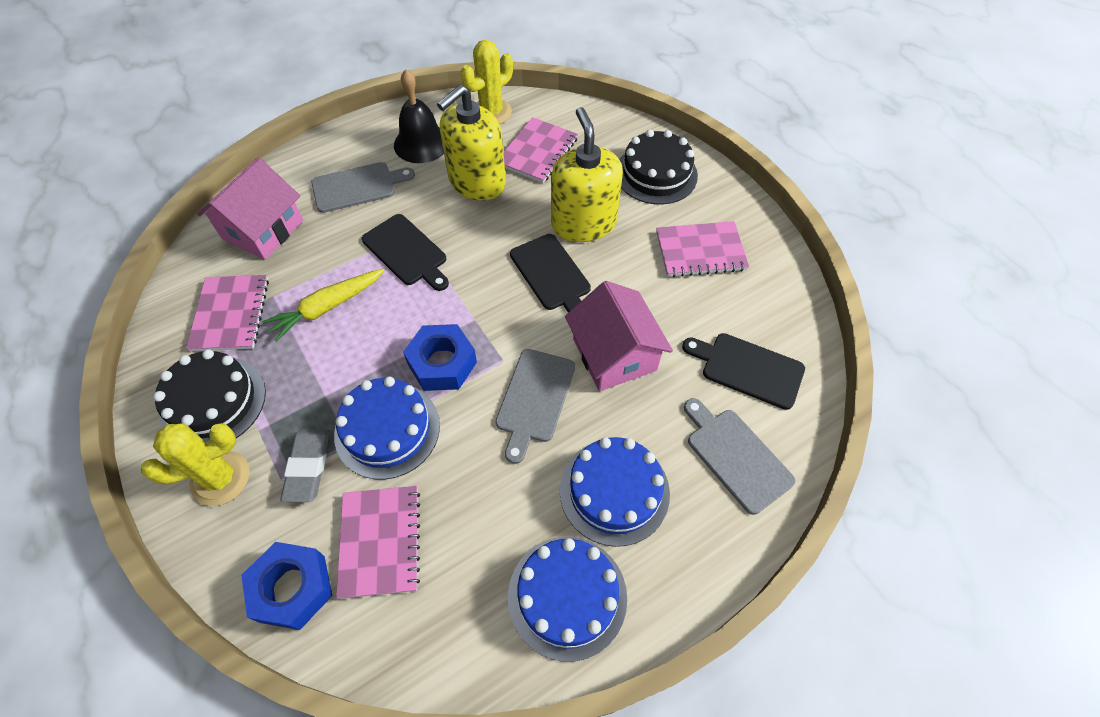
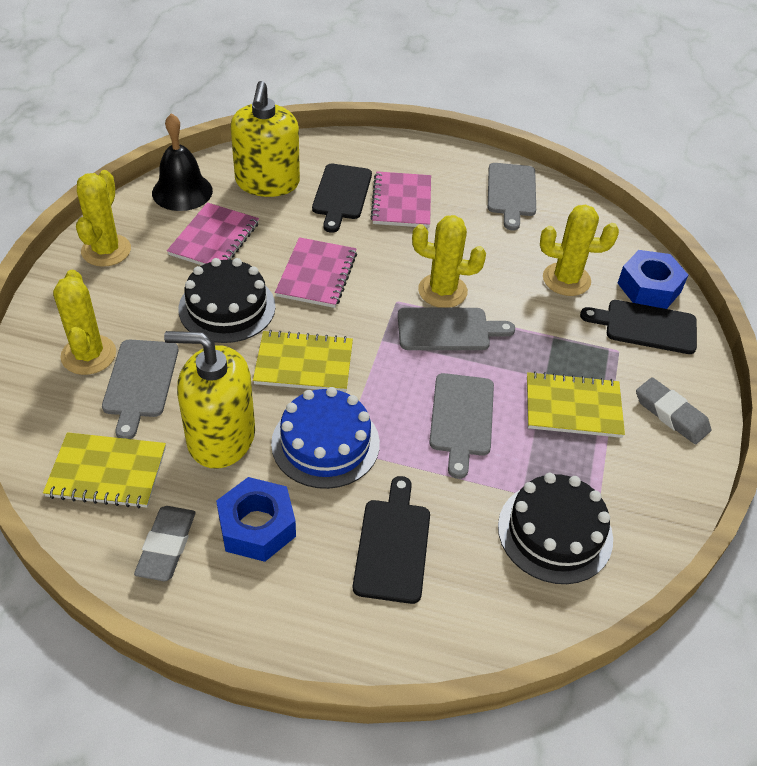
blue cake: [334,377,440,480] [508,537,627,662] [560,437,670,547] = 3 -> [271,387,380,489] = 1
grey cutting board: [311,162,415,213] [496,349,575,464] [684,398,796,515] = 3 -> [102,340,178,439] [398,308,515,350] [429,373,494,479] [488,163,536,230] = 4
grey eraser: [280,429,330,502] = 1 -> [134,506,196,581] [636,377,711,444] = 2
pink house: [197,157,303,260] [565,281,673,391] = 2 -> none = 0
pink notebook: [186,275,269,352] [336,486,420,599] [504,117,578,183] [656,221,749,277] = 4 -> [167,202,259,265] [275,237,357,308] [370,171,431,228] = 3
yellow cactus: [141,423,249,506] [461,40,513,124] = 2 -> [53,270,116,375] [76,170,131,267] [412,215,486,308] [540,204,619,296] = 4
yellow carrot: [262,268,385,342] = 1 -> none = 0
yellow notebook: none = 0 -> [43,432,166,508] [253,330,353,392] [527,371,625,438] = 3

